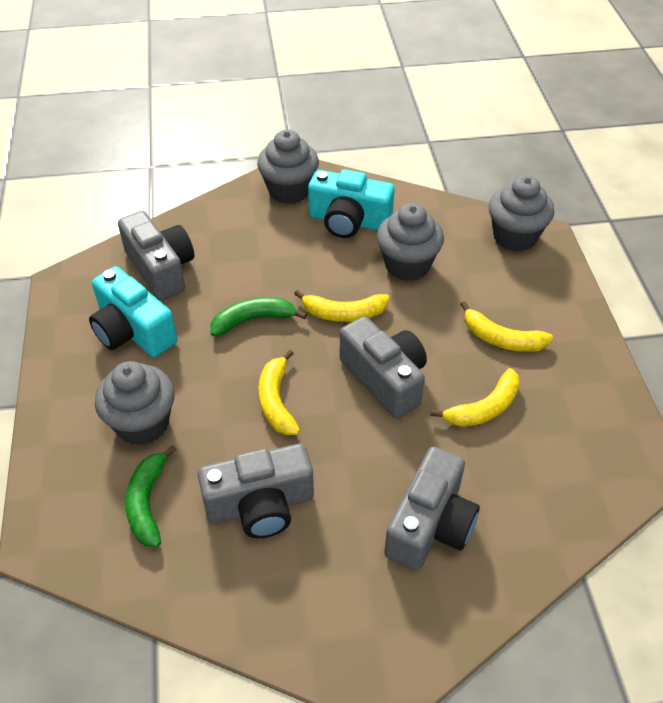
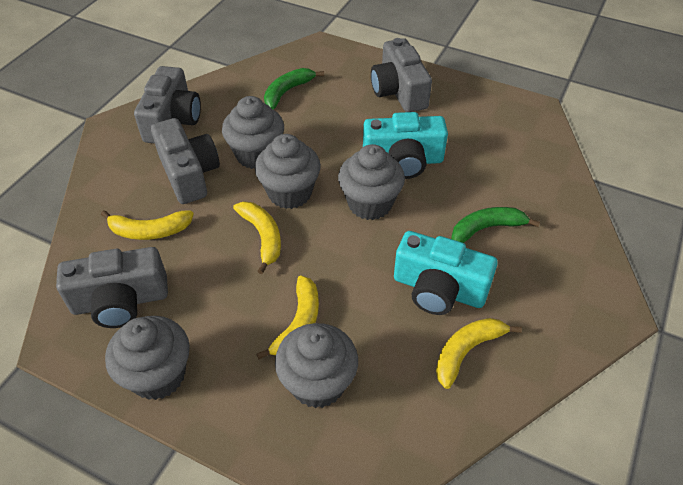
grey cupcake: [95,361,175,446] [257,130,319,204] [377,203,444,281] [489,175,554,252] = 4 -> [105,316,190,400] [222,96,284,169] [255,134,321,209] [275,323,358,408] [338,144,405,220] = 5

